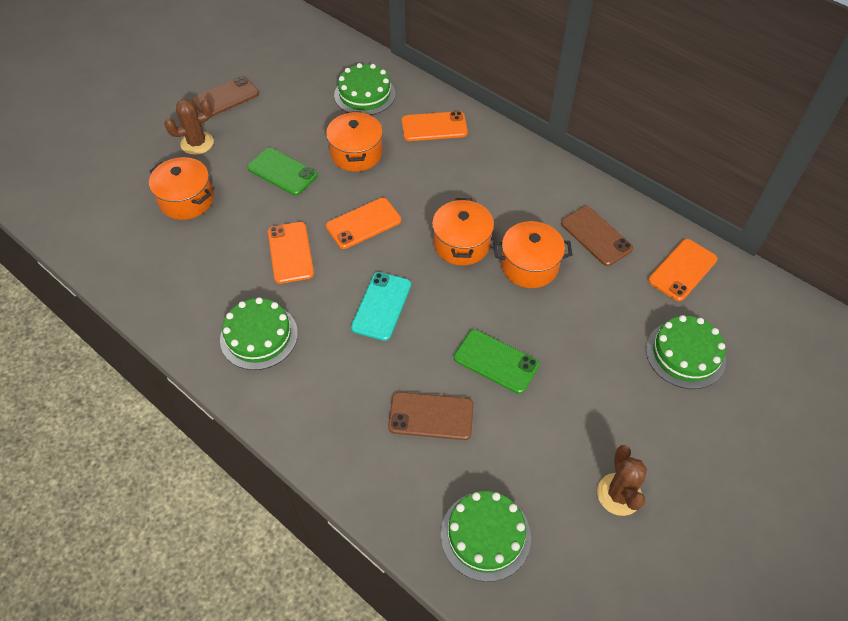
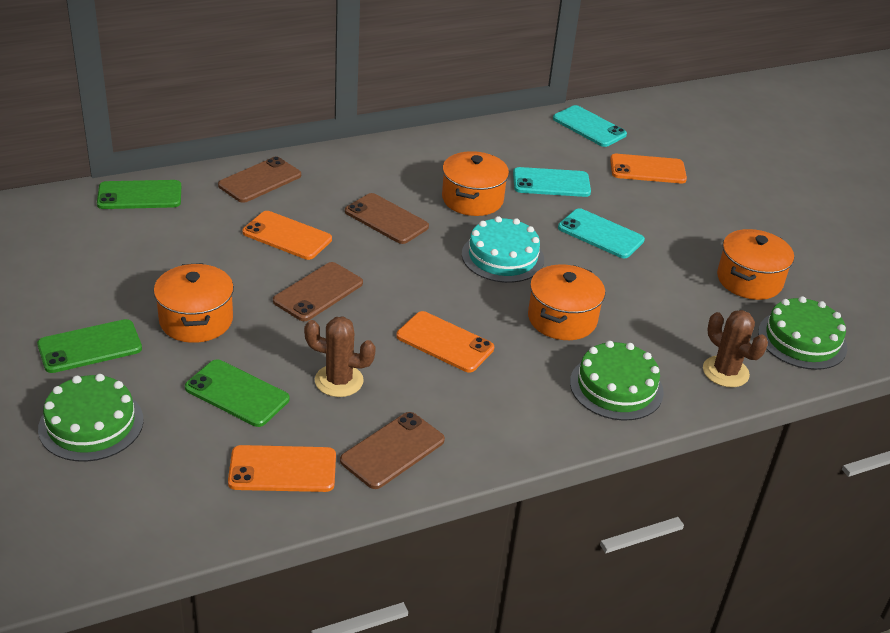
brown phone: [192,76,259,117] [388,392,474,440] [561,206,633,266] = 3 -> [218,156,301,203] [273,262,363,321] [340,412,445,489] [345,193,429,244] = 4
green cake: [220,297,298,370] [334,63,396,115] [441,491,531,582] [646,315,726,389] = 4 -> [38,374,144,462] [570,341,664,420] [758,296,847,370] = 3
green phone: [247,148,318,195] [454,329,539,394] = 2 -> [37,319,142,373] [97,180,181,209] [185,359,289,427] = 3
turquoise cake: none = 0 -> [462,216,544,283] = 1
turquoise phone: [351,272,411,341] = 1 -> [513,167,591,197] [553,105,627,147] [558,208,645,258] = 3

